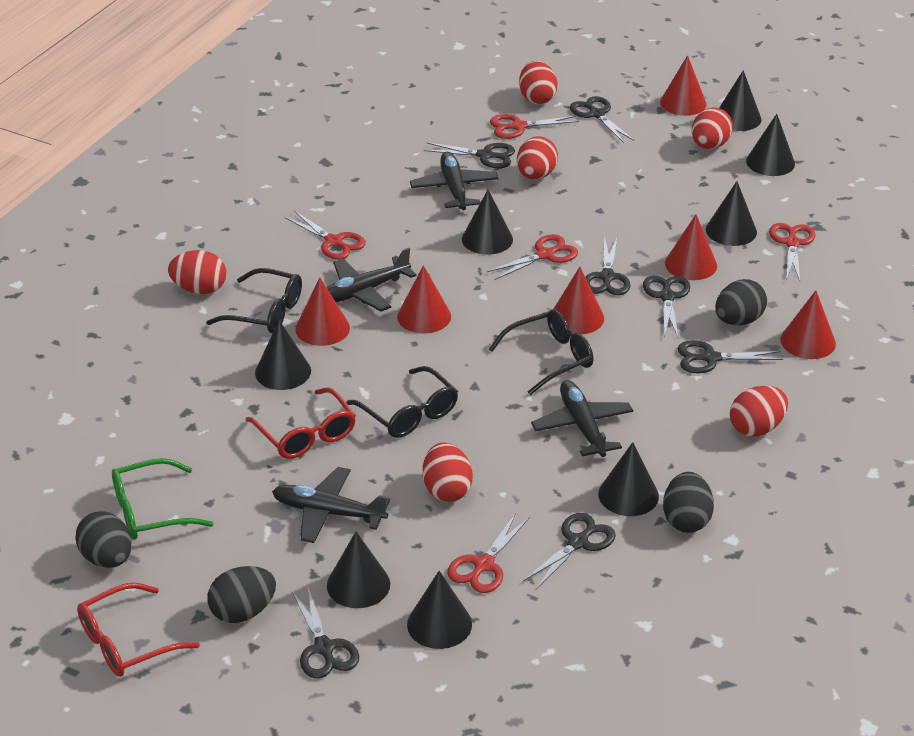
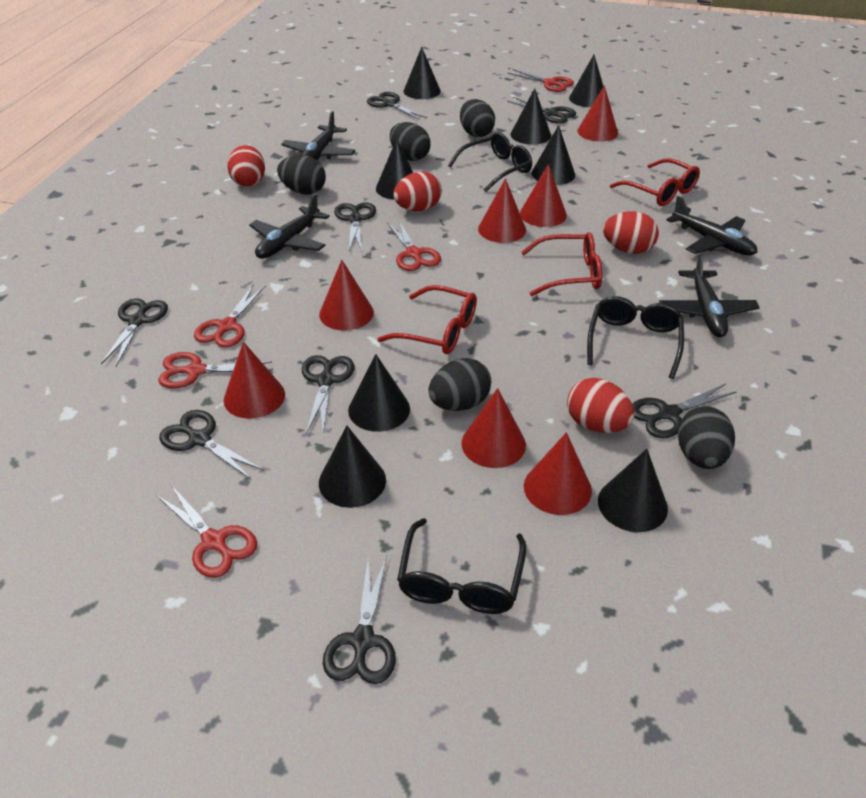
black egg: [75,511,132,568] [207,566,276,623] [663,472,714,533] [715,279,767,325] = 4 -> [277,155,326,194] [390,122,431,161] [429,358,491,411] [460,99,495,137] [678,406,735,469] = 5
black scissors: [292,588,359,678] [424,143,515,168] [523,513,616,589] [570,96,634,143] [585,237,631,295] [643,276,690,337] [677,340,783,374] = 7 -> [101,298,168,366] [159,410,264,479] [302,355,354,432] [323,556,396,684] [334,202,376,252] [367,92,427,120] [507,97,576,124] [632,384,737,438] = 8
green glasses: [112,458,214,539] = 1 -> none = 0
red cone: [295,277,350,346] [397,265,451,334] [554,267,604,335] [660,55,707,116] [665,214,717,280] [780,290,836,359] = 6 -> [224,342,285,419] [319,260,374,331] [461,388,526,468] [478,178,526,243] [520,164,567,227] [524,432,592,515] [577,85,618,142] = 7
red egg: [168,250,226,294] [423,442,473,502] [517,136,558,180] [519,61,558,104] [692,107,733,149] [730,386,788,437] = 6 -> [227,145,265,187] [394,171,442,211] [567,378,634,433] [603,211,659,254] = 4
red glasses: [77,583,200,677] [246,387,356,459] = 2 -> [377,285,477,354] [521,232,602,296] [610,158,700,206] = 3

